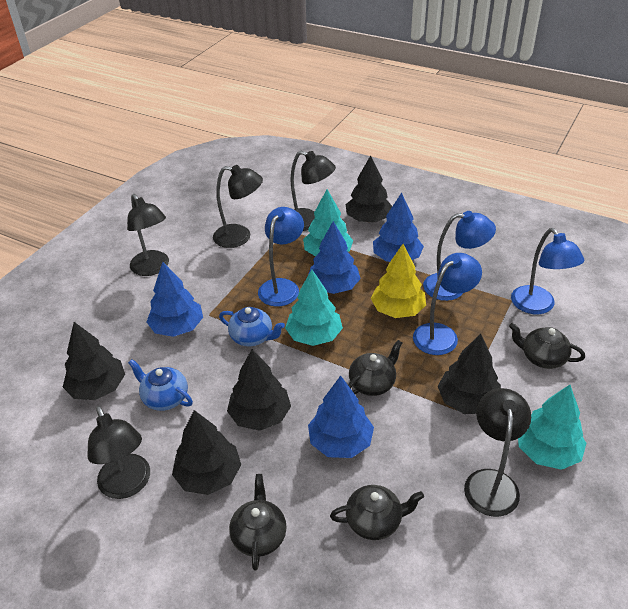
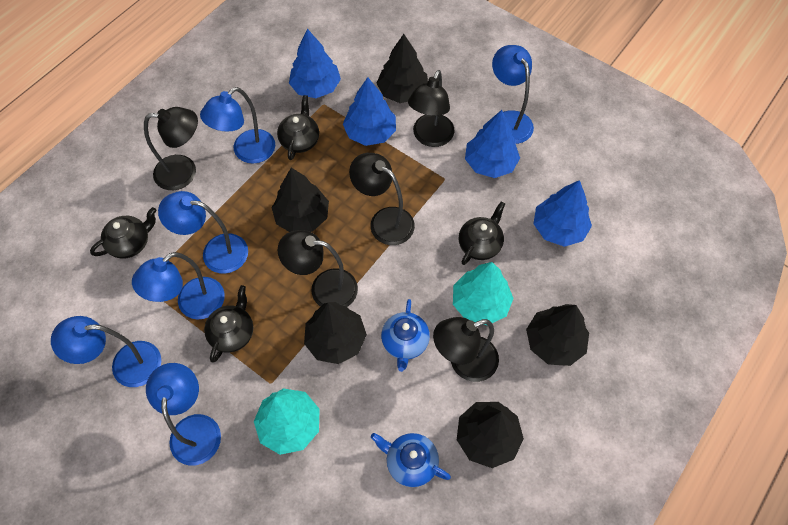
blue lamp: [258,207,304,306] [413,253,482,355] [423,211,496,301] [511,228,584,314] = 4 -> [51,316,161,387] [132,252,225,320] [146,363,221,466] [158,191,248,274] [200,87,275,164] [492,45,534,144] = 6
turquoise tree: [285,270,343,346] [303,189,353,257] [518,385,587,470] = 3 -> [254,389,320,455] [453,262,514,326] = 2
yellow tree: [371,244,426,318] = 1 -> none = 0

